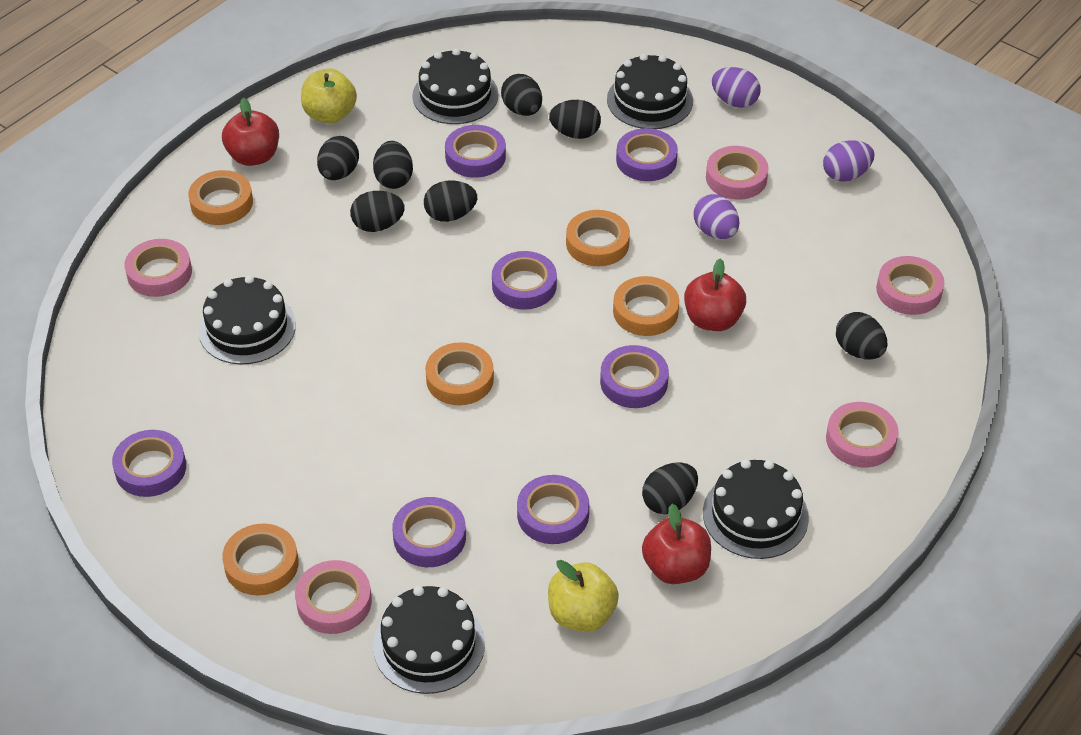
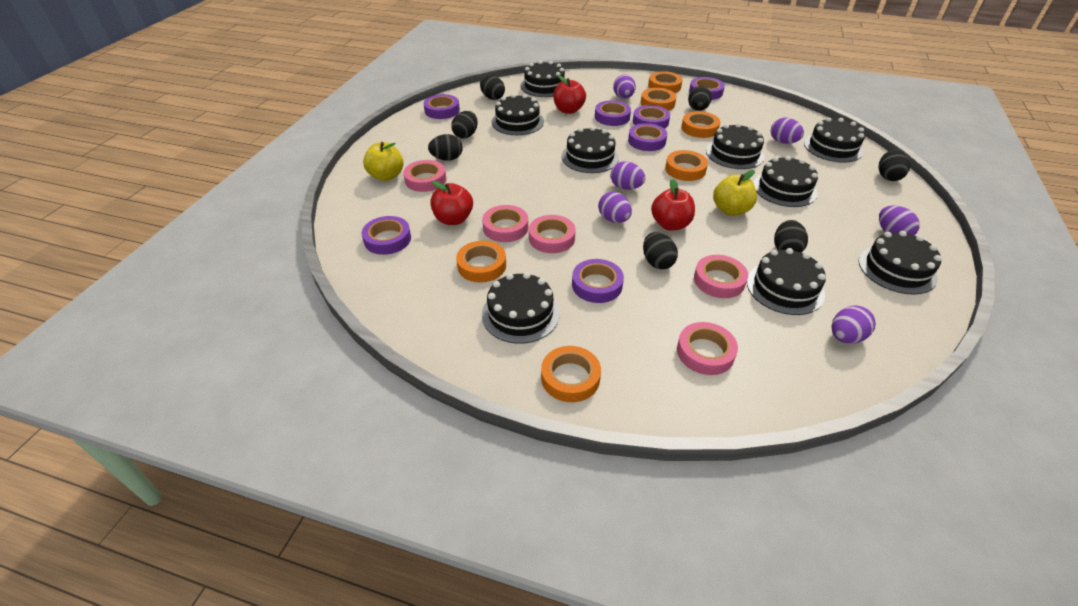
black cake: [198,275,296,364] [373,586,485,694] [412,48,498,124] [607,54,693,129] [703,459,809,559] = 5 -> [482,272,560,344] [491,94,544,135] [521,60,565,97] [562,126,619,173] [706,123,765,169] [747,248,826,315] [753,156,818,207] [804,117,865,162] [859,231,942,295] = 9
black egg: [317,136,359,180] [350,191,405,232] [373,141,413,189] [424,180,477,222] [501,74,542,116] [549,100,601,139] [642,462,698,514] [836,312,887,360] = 8 -> [428,134,463,161] [451,111,478,139] [480,75,505,100] [643,232,678,269] [688,86,712,111] [774,220,808,253] [879,150,910,181] = 7
orange tape: [188,170,253,225] [222,523,299,595] [425,342,494,405] [566,210,630,266] [613,276,680,336] = 5 -> [456,241,506,282] [541,346,601,402] [641,88,676,111] [648,71,683,93] [665,150,708,181] [681,111,720,138] = 6
purple egg: [693,194,739,239] [712,67,760,108] [823,140,874,182] = 3 -> [598,192,632,223] [610,161,645,190] [613,75,636,99] [771,118,804,144] [831,305,876,344] [879,205,920,236] = 6

